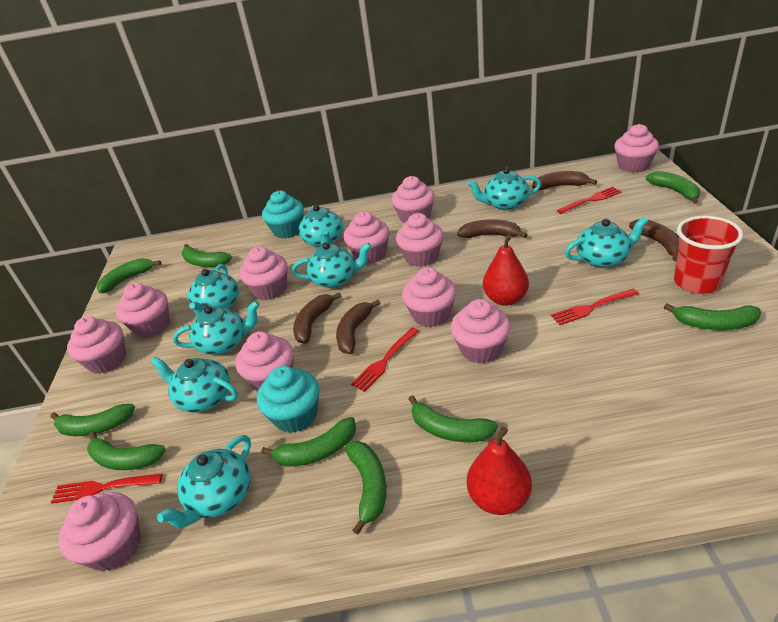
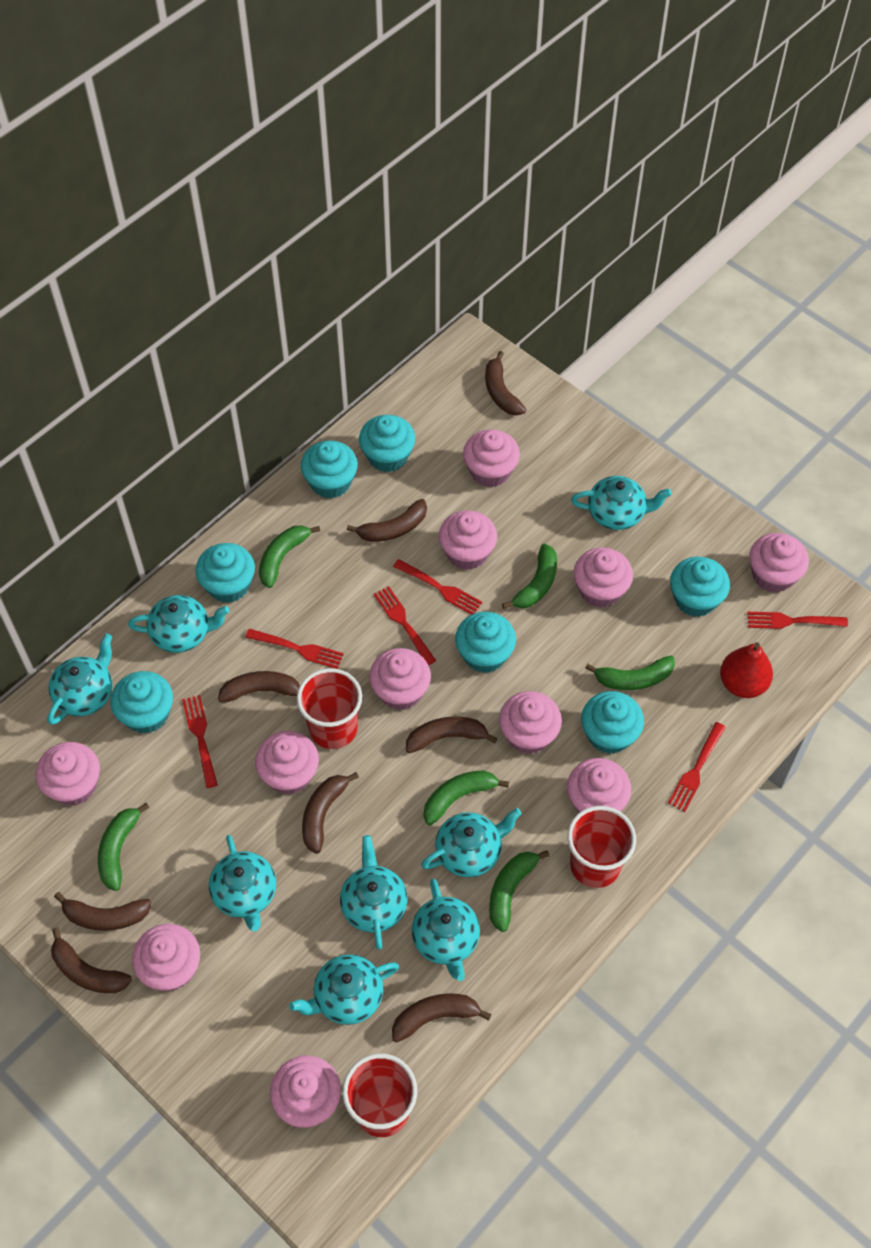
brown banana: [293,292,342,344] [336,300,380,354] [457,219,527,238] [532,171,597,190] [629,219,679,261] = 5 -> [51,927,132,993] [54,892,152,931] [218,671,300,703] [302,772,359,854] [347,499,427,542] [392,993,492,1043] [406,717,498,753] [485,351,526,416] = 8
green banana: [50,404,135,436] [87,431,166,470] [96,258,161,293] [182,244,232,267] [262,417,356,467] [345,441,387,535] [408,395,498,442] [646,171,700,204] [664,303,761,330] = 9 -> [98,803,150,891] [259,525,320,588] [424,770,509,826] [489,850,550,932] [502,544,557,609] [585,655,675,690] = 6
red cup: [674,216,743,294] = 1 -> [297,668,362,749] [342,1053,417,1137] [567,806,636,888] = 3
red fork: [51,473,163,504] [351,328,419,392] [551,289,639,325] [556,187,622,214] = 4 -> [182,695,218,788] [245,629,344,669] [374,586,436,665] [393,559,482,615] [668,722,726,812] [747,612,848,629] = 6
red pear: [467,426,532,515] [483,235,529,306] = 2 -> [720,642,773,698] = 1
turquoise cupcake: [257,366,319,433] [262,191,304,239] = 2 -> [110,671,173,734] [195,543,255,603] [301,440,358,499] [359,415,415,472] [455,612,516,673] [581,691,644,754] [670,557,730,617] = 7

